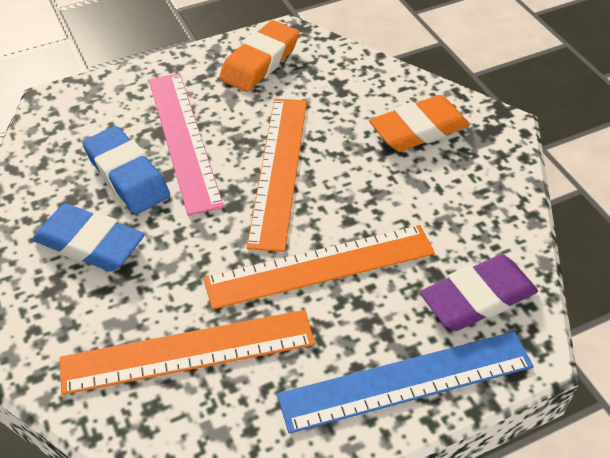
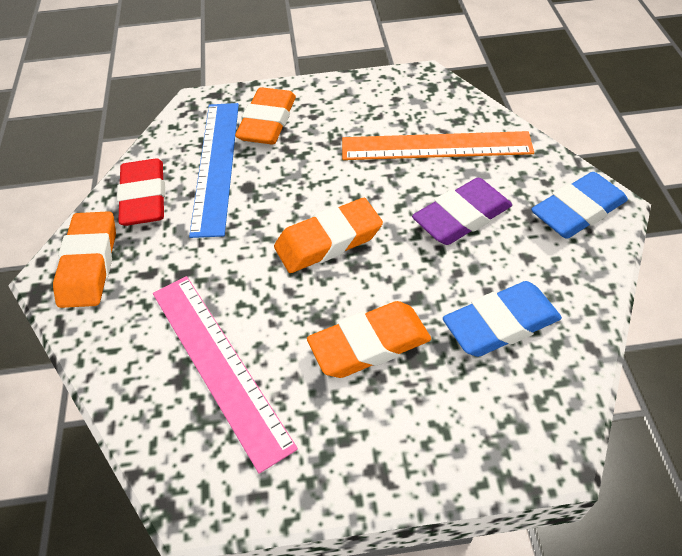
orange eraser: [219,20,299,92] [369,95,470,152] = 2 -> [53,211,116,308] [235,87,296,144] [274,198,383,273] [307,301,431,378] = 4
orange ruler: [60,310,315,395] [203,225,435,310] [247,98,307,252] = 3 -> [342,131,534,160] = 1
red eraser: none = 0 -> [117,159,165,226] = 1

